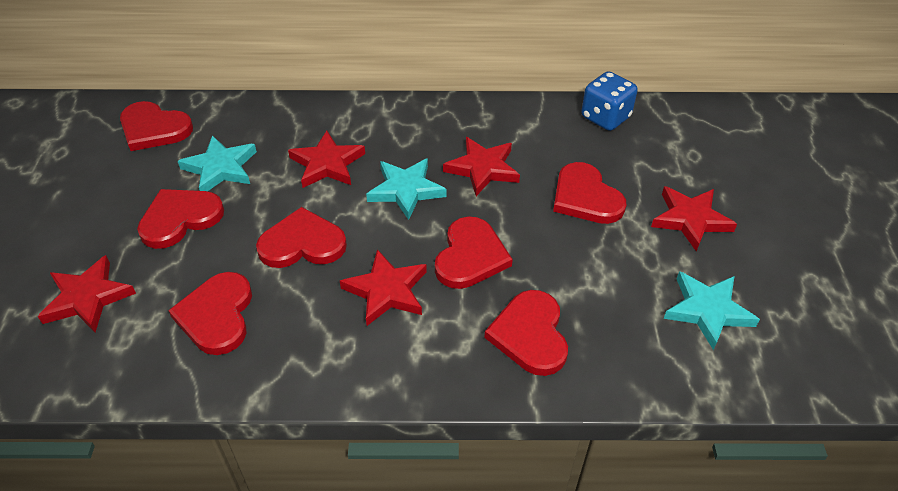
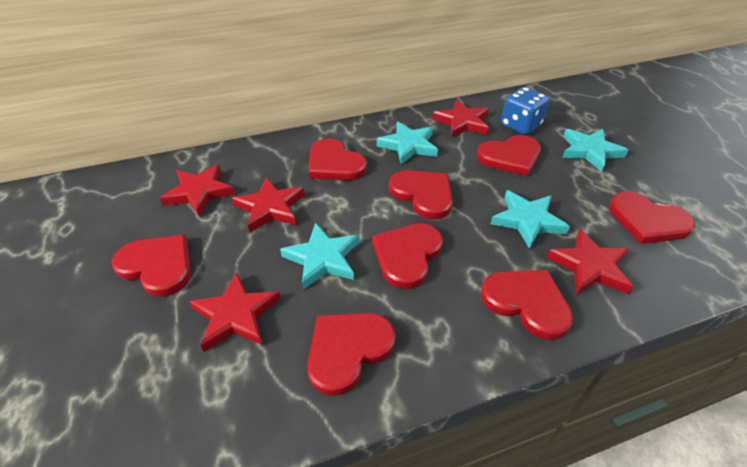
red heart: [120,101,193,151] [137,189,224,249] [168,272,252,355] [256,207,347,268] [435,216,513,289] [484,290,568,376] [553,162,626,224] = 7 -> [112,234,191,297] [307,313,396,396] [309,138,367,180] [372,223,443,289] [389,170,453,220] [477,135,541,176] [481,270,573,340] [609,192,695,244] = 8
turquoise star: [178,135,257,191] [366,158,447,220] [663,271,760,350] = 3 -> [280,223,359,290] [376,122,438,164] [491,190,570,249] [562,129,628,172] = 4

